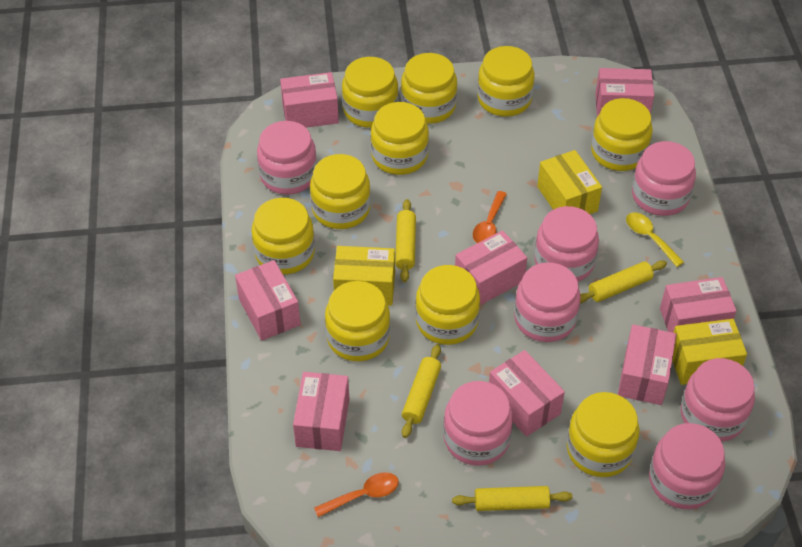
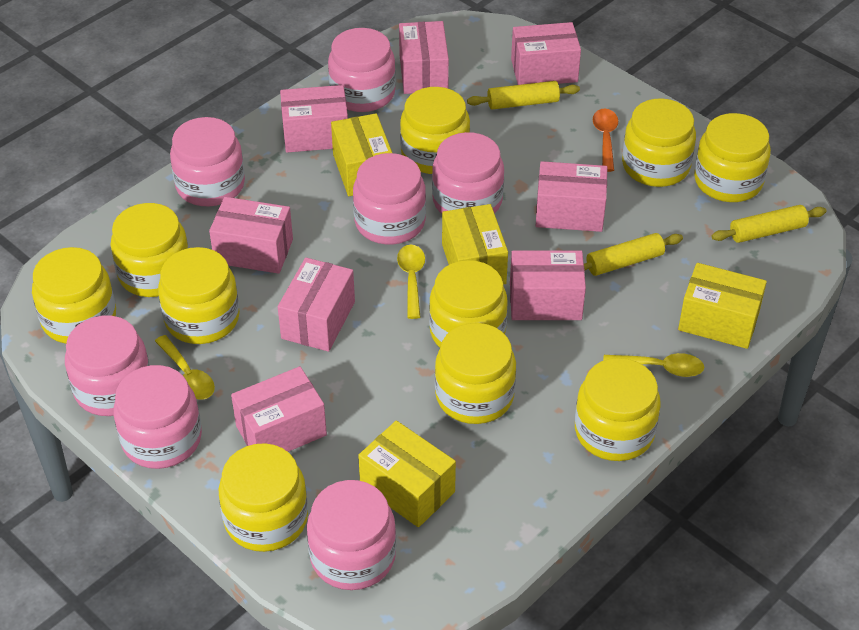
orange spoon: [314,472,399,517] [473,191,507,243] = 2 -> [593,109,618,172] = 1
yellow box: [333,246,395,305] [537,150,602,214] [672,319,747,385] = 3 -> [331,113,392,196] [358,420,456,527] [442,204,508,284] [678,263,767,349] = 4
yellow rolling pin: [395,199,416,282] [402,344,441,438] [452,486,573,511] [580,260,667,303] = 4 -> [467,81,580,109] [584,233,683,276] [711,205,827,243] = 3
yellow spoon: [626,213,684,267] = 1 -> [155,335,215,399] [397,245,425,319] [603,353,704,377] = 3

